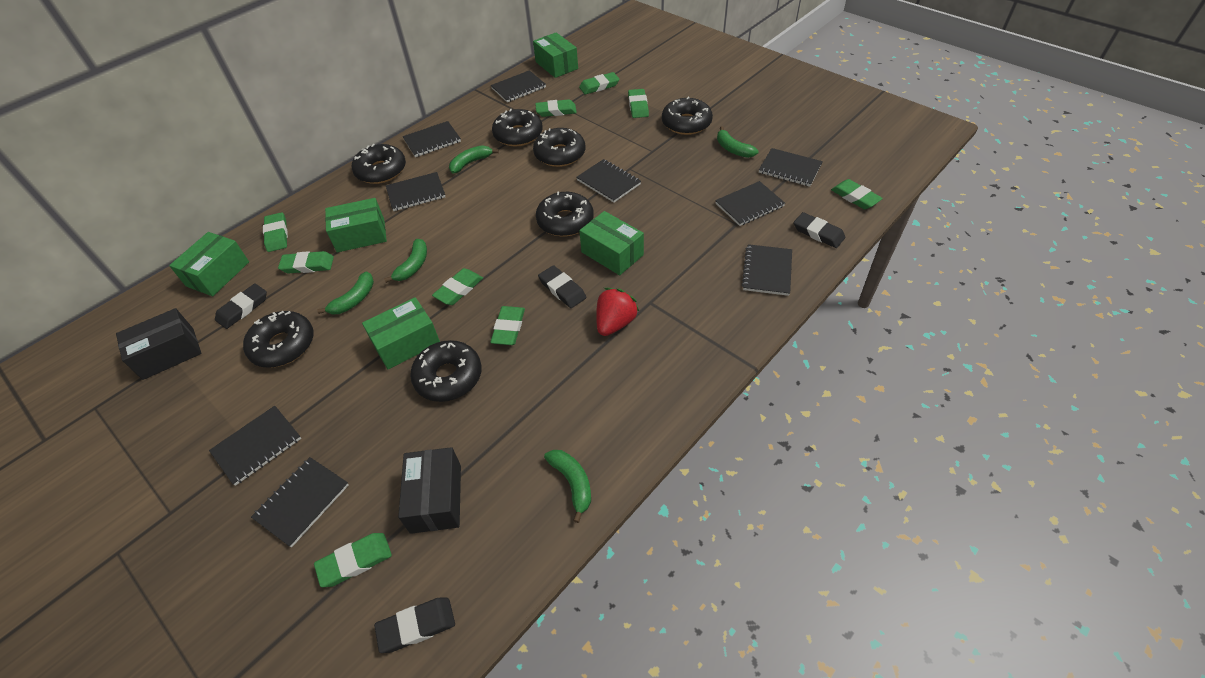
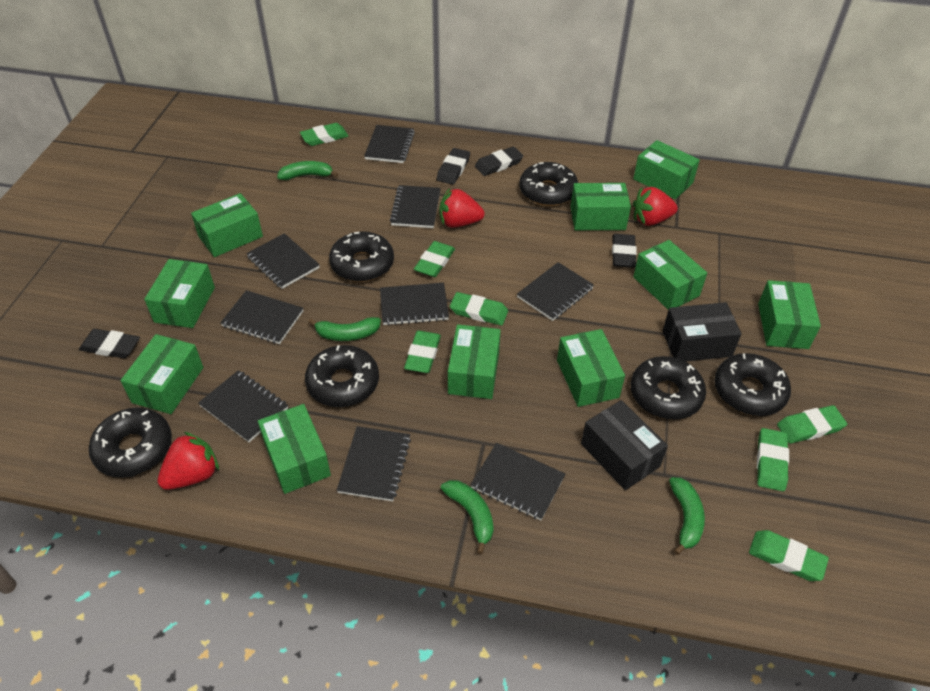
black donut: [243,311,314,368] [352,144,406,184] [410,340,482,402] [492,109,543,146] [533,128,585,167] [536,191,594,236] [662,97,713,135] = 7 -> [89,408,172,478] [305,345,379,407] [329,231,394,282] [519,162,578,206] [631,356,706,420] [714,353,791,416] = 6
green banana: [317,272,374,315] [384,239,427,283] [449,145,499,173] [544,450,591,523] [717,126,759,158] = 5 -> [277,161,338,180] [309,317,381,341] [441,480,494,554] [669,477,705,555] = 4
green box: [169,232,249,296] [325,198,387,253] [362,297,440,370] [533,32,578,78] [579,211,644,275] = 5 -> [120,334,203,414] [144,259,215,328] [191,193,263,257] [258,404,331,494] [448,324,501,399] [557,329,625,407] [571,183,631,230] [633,140,700,199] [633,240,707,310] [758,280,821,349] = 10
green eraser: [263,212,288,252] [278,251,334,273] [314,533,392,587] [432,268,483,305] [490,306,525,345] [535,99,577,117] [579,72,620,95] [628,89,649,118] [831,179,883,209] = 9 -> [300,123,349,146] [404,331,441,373] [414,241,455,277] [450,292,508,326] [749,530,829,581] [757,428,789,491] [777,405,847,444] = 7
red strawberry: [596,288,639,336] = 1 -> [158,432,219,490] [440,188,485,228] [633,187,678,226] = 3

